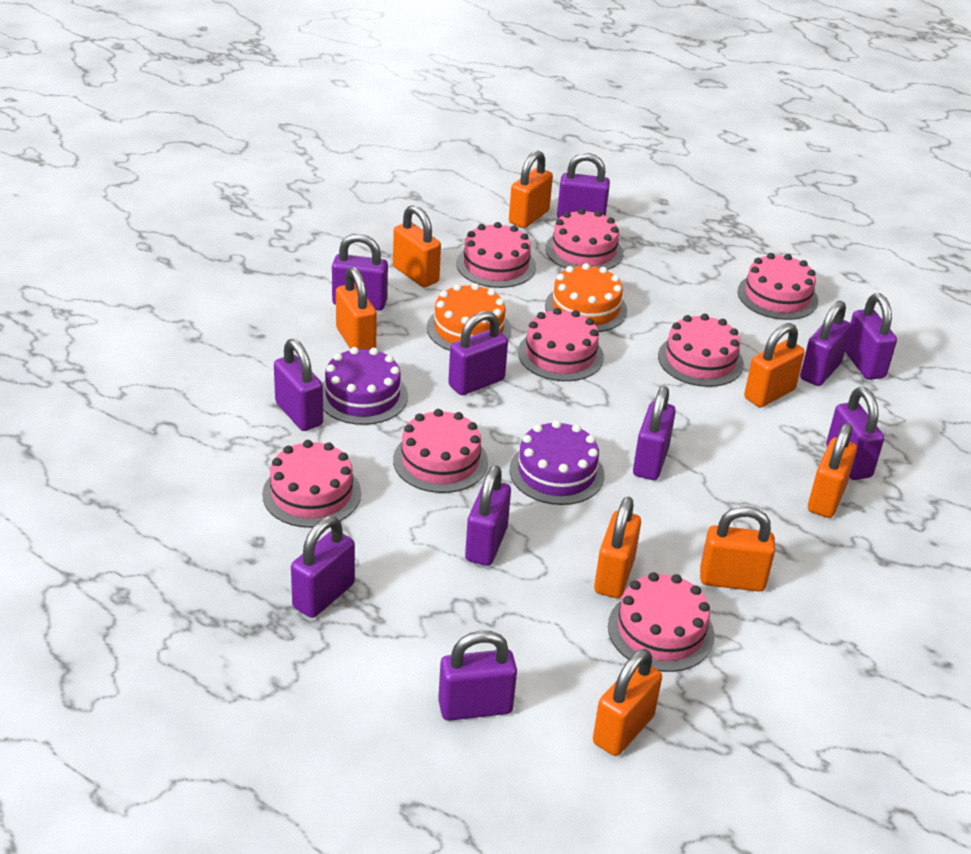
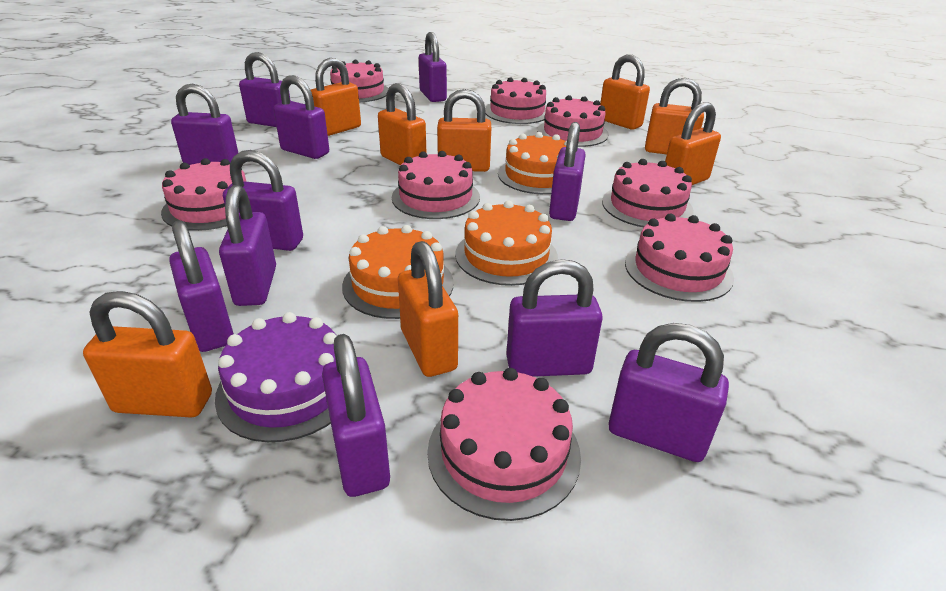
orange cake: [427,283,511,351] [545,263,627,332] = 2 -> [342,225,454,319] [455,201,558,286] [498,132,567,194] = 3
purple cake: [322,347,408,425] [510,420,604,505] = 2 -> [215,312,337,442] = 1

